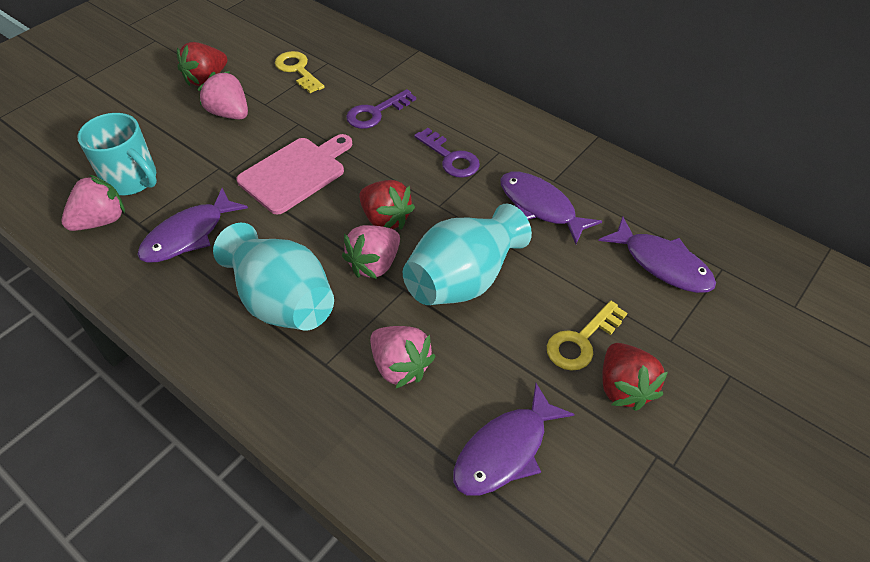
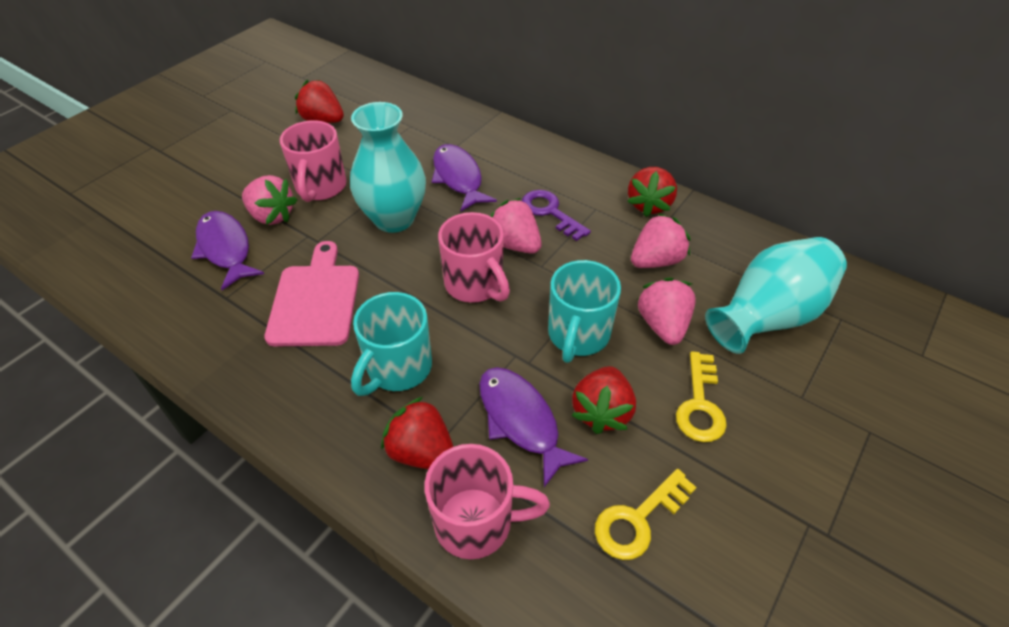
pink mug: none = 0 -> [280,120,347,202] [424,444,550,559] [438,212,510,303] = 3
purple fish: [137,188,248,263] [453,383,575,496] [500,172,602,244] [599,217,716,293] = 4 -> [191,211,264,290] [431,144,497,211] [479,367,588,487] = 3
purple key: [346,89,416,129] [414,128,480,178] = 2 -> [522,190,591,241] = 1
red strawberry: [177,42,227,86] [359,180,415,230] [602,343,668,411] = 3 -> [295,80,344,123] [381,396,453,469] [571,366,636,434] [627,167,677,217] = 4
turquoise mug: [77,113,157,195] = 1 -> [351,292,432,396] [548,260,621,363] = 2

